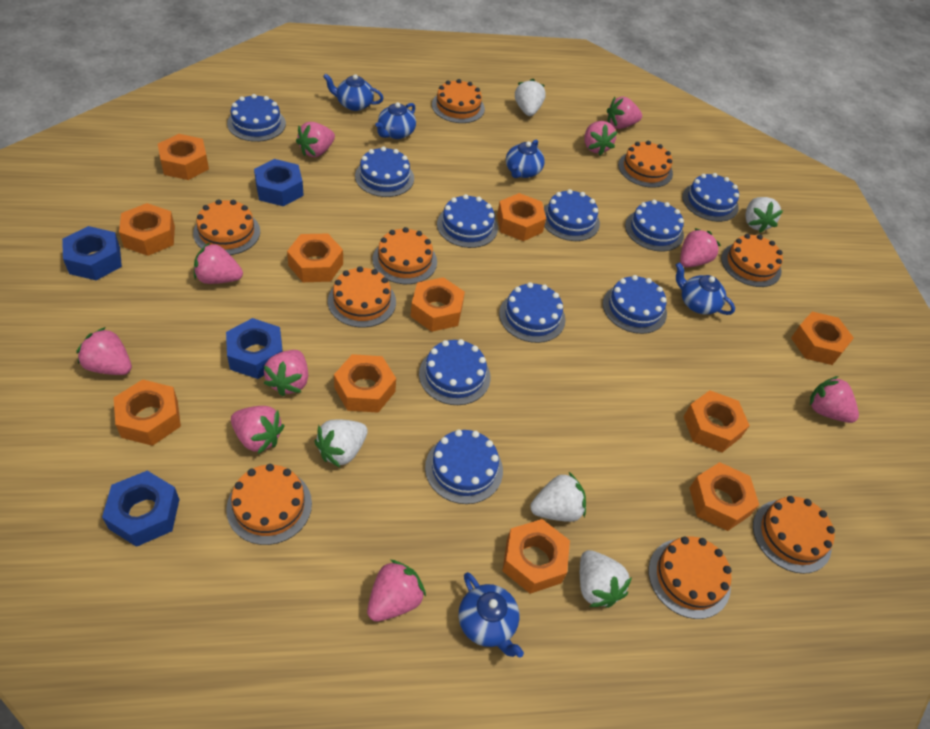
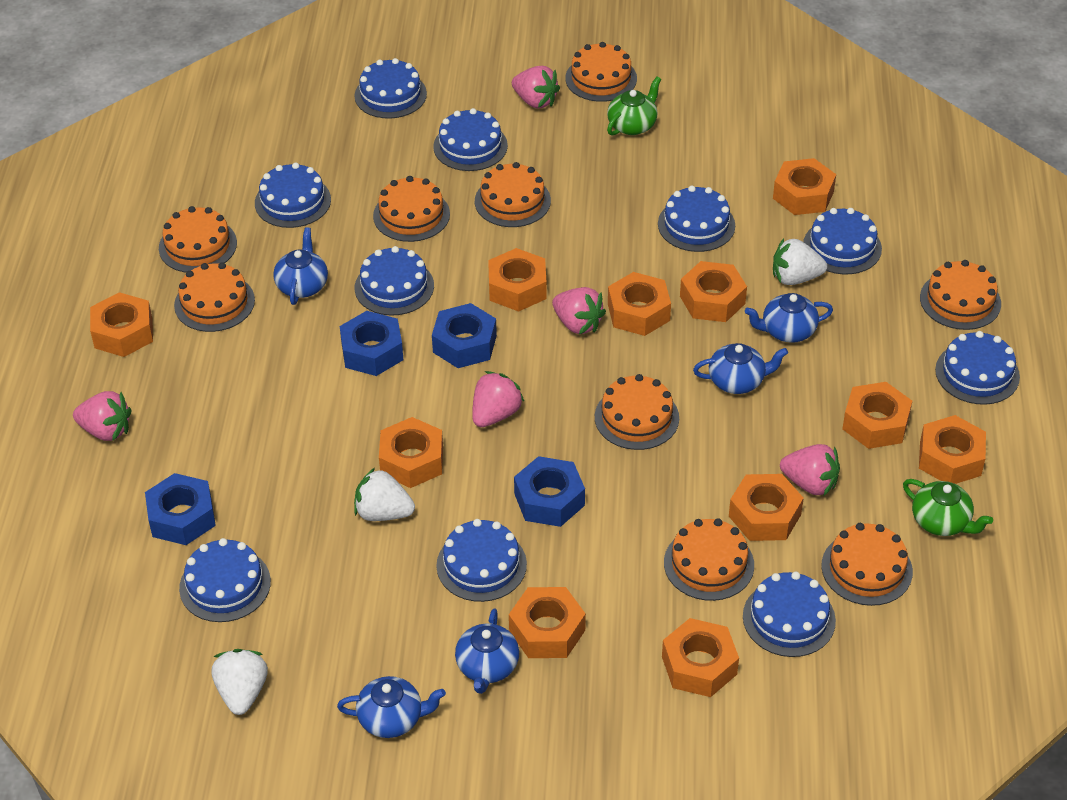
green teapot: none = 0 -> [607,77,661,135] [903,479,993,536] = 2
pink strawberry: [77,327,132,375] [194,242,243,284] [231,406,285,454] [264,350,308,397] [296,122,335,157] [367,560,426,621] [585,121,617,155] [607,96,642,129] [680,228,721,267] [810,376,859,423] = 10 -> [73,391,132,441] [472,371,524,427] [512,66,560,109] [552,287,606,334] [780,444,840,496] = 5
white strawberry: [314,420,368,467] [515,79,546,116] [530,472,586,522] [580,550,632,608] [745,197,783,233] = 5 -> [212,649,268,715] [354,468,415,521] [773,238,827,285] = 3

